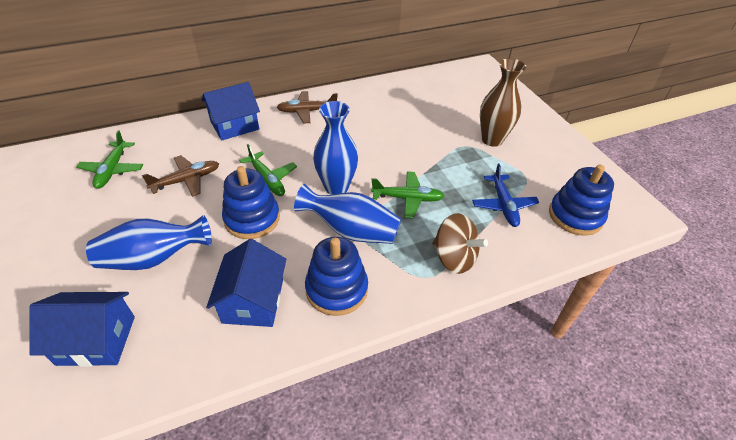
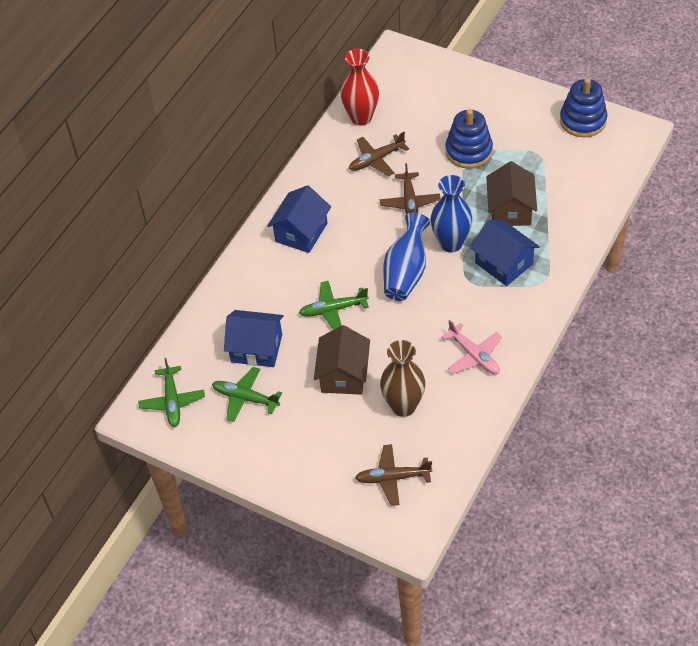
blue plane: [472,164,539,227] = 1 -> none = 0
blue stacking toy: [222,166,280,239] [305,237,368,316] [549,165,614,236] = 3 -> [445,109,493,169] [560,78,607,137] = 2
blue vase: [86,215,212,270] [294,184,401,244] [313,101,358,195] = 3 -> [383,212,430,301] [431,175,472,252] = 2
brown house: none = 0 -> [314,325,370,395] [486,161,537,226] = 2
brown plane: [142,155,219,197] [277,91,338,124] = 2 -> [349,132,409,177] [355,444,432,506] [380,163,441,215] = 3
brown spinning top: [432,213,488,274] = 1 -> none = 0
pink plane: none = 0 -> [441,320,502,374] = 1
red vase: none = 0 -> [340,49,379,126] = 1

